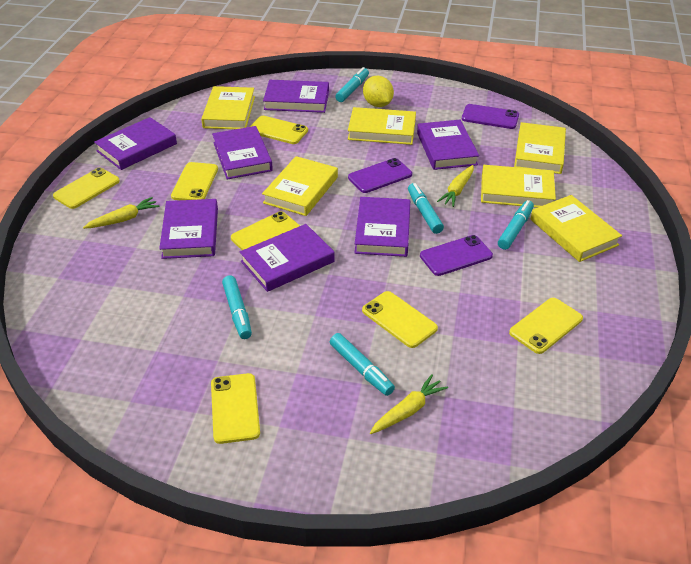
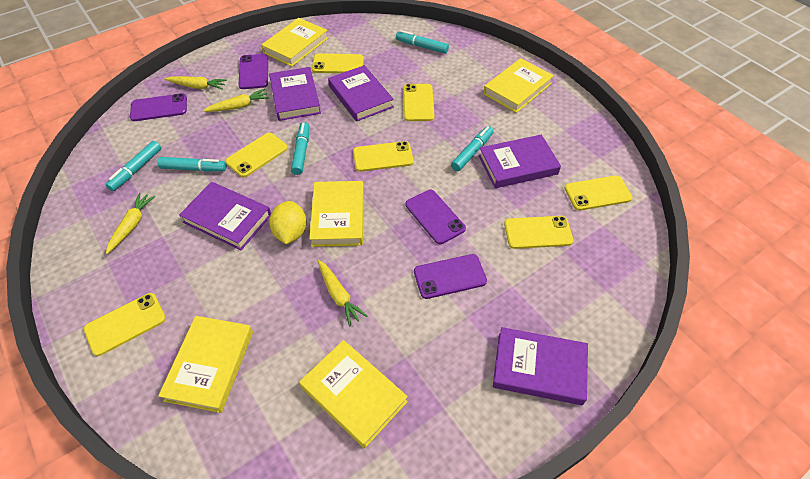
purple book: [94,117,177,170] [159,199,218,259] [212,126,273,179] [240,224,334,292] [263,80,329,113] [355,197,410,257] [417,120,479,170] = 7 -> [179,182,271,250] [269,67,321,121] [328,65,394,122] [478,135,561,188] [493,327,588,405] = 5
purple phone: [348,158,412,193] [420,235,493,276] [462,104,519,129] = 3 -> [130,93,187,121] [238,54,268,89] [405,190,466,244] [414,254,487,299] = 4
yellow book: [201,86,255,129] [262,156,338,216] [348,107,416,145] [481,165,556,208] [514,122,566,174] [530,195,622,262] = 6 -> [158,316,253,413] [261,18,328,67] [299,340,408,448] [309,181,364,247] [483,58,554,113] = 5
yellow carrot: [83,197,160,229] [370,374,448,434] [437,165,474,207] = 3 -> [106,193,155,254] [165,76,227,89] [203,89,269,112] [318,260,367,326] = 4

